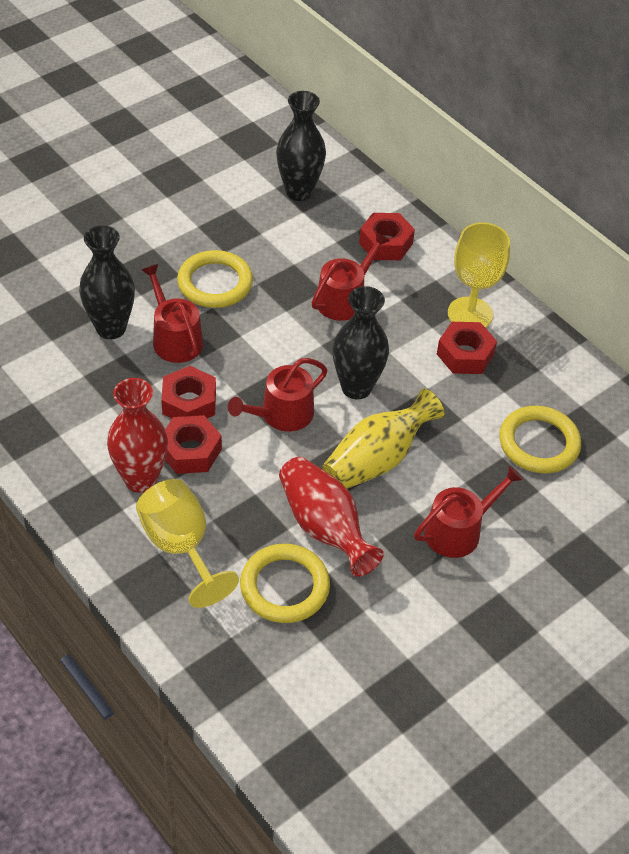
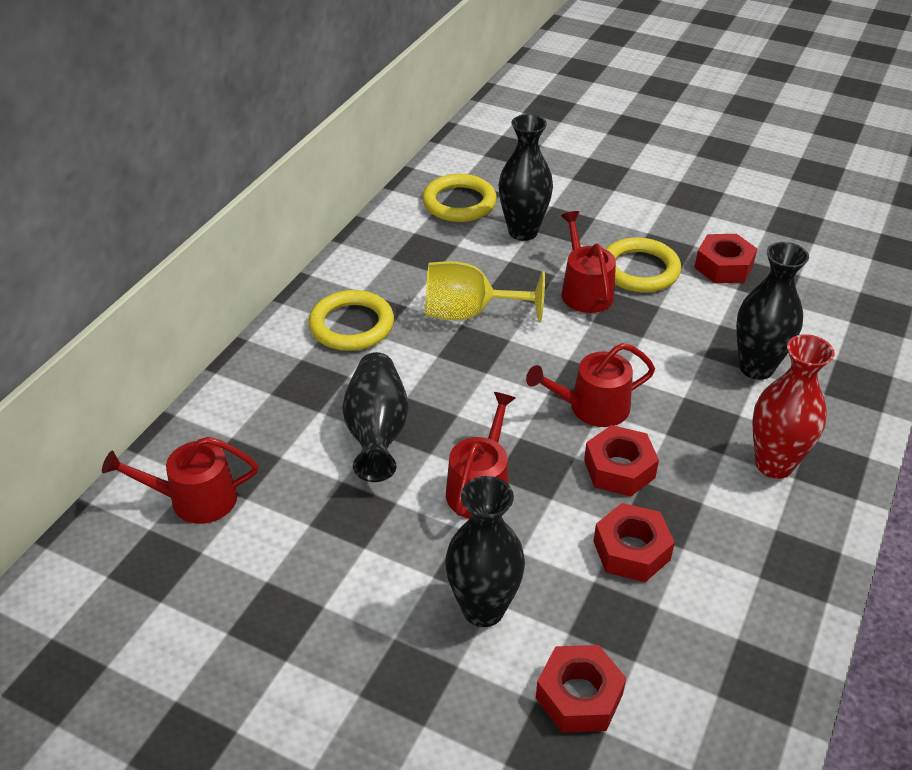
black vase: [79,225,135,339] [276,91,326,201] [333,286,389,399] = 3 -> [342,352,409,482] [445,476,525,627] [499,114,553,241] [736,242,809,380] = 4
red vase: [107,378,168,493] [279,457,384,577] = 2 -> [752,334,835,479] = 1
yellow goblet: [136,479,239,608] [448,222,510,328] = 2 -> [425,261,545,322] = 1
yellow vase: [322,389,444,489] = 1 -> none = 0

